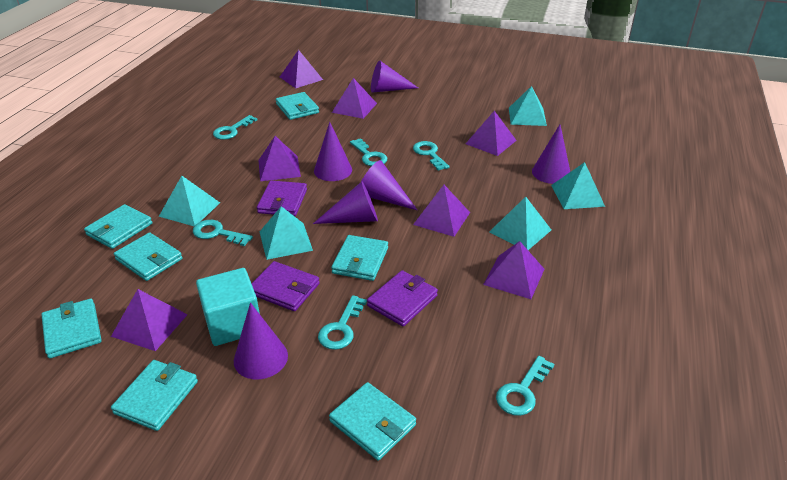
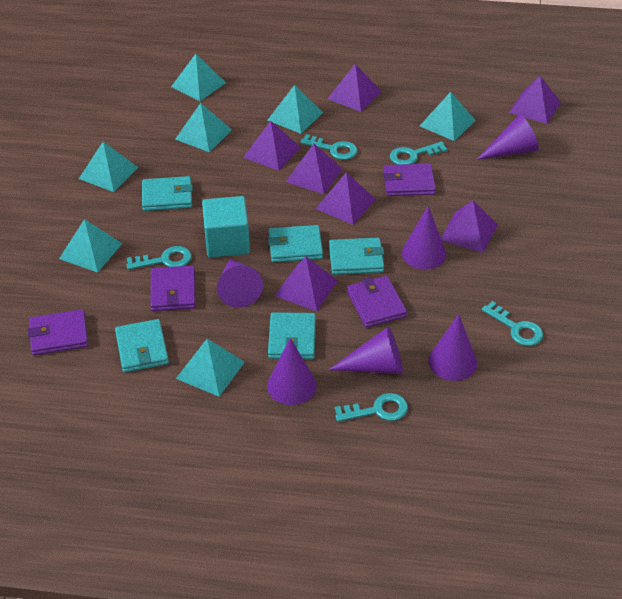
purple wallet: [251,261,320,311] [257,180,307,216] [367,270,438,327] = 3 -> [28,309,88,356] [150,266,196,311] [347,276,407,328] [383,163,436,196] = 4
turquoise key: [193,220,253,246] [213,115,257,140] [318,295,367,350] [350,138,387,166] [413,141,450,171] [496,356,554,416] = 6 -> [126,246,192,270] [300,134,358,160] [335,393,408,422] [390,141,447,165] [482,301,543,346] = 5
turquoise pyramid: [159,176,220,226] [260,206,313,260] [489,197,551,250] [509,86,547,126] [551,162,605,209] = 5 -> [59,219,123,273] [79,142,139,192] [171,54,226,101] [175,103,232,152] [176,339,245,397] [267,85,323,134] [420,92,476,141] = 7
turquoise wallet: [41,299,102,359] [84,204,152,249] [111,360,198,431] [114,232,183,281] [276,92,319,120] [329,382,416,460] [331,235,388,281] = 7 -> [115,319,169,373] [142,176,193,211] [268,225,323,262] [268,312,316,359] [329,238,384,275] = 5

